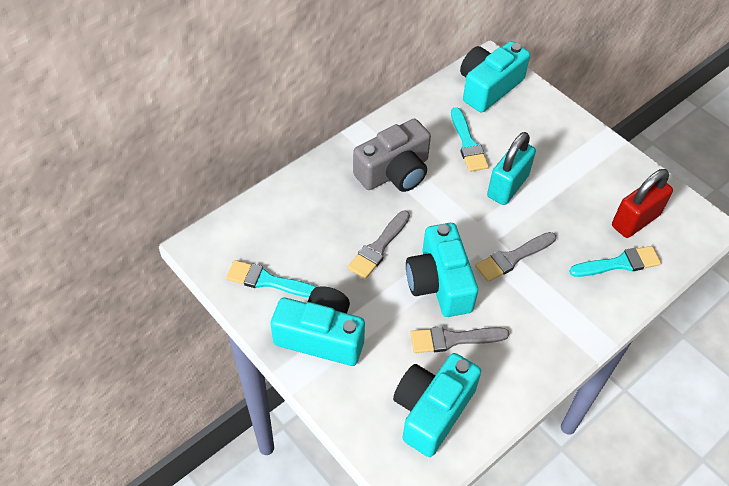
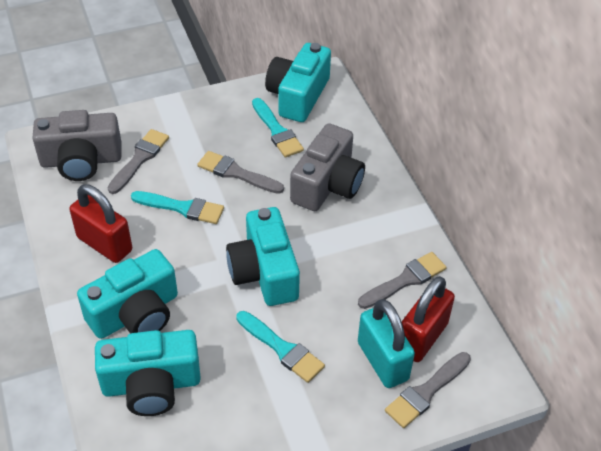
grey brush: [348,211,410,279] [410,327,509,353] [475,232,556,282] = 3 -> [108,129,169,194] [197,151,284,194] [358,252,447,309] [385,352,471,428] = 4
grey camera: [353,119,431,192] = 1 -> [32,110,122,181] [290,123,365,211] = 2
red padlock: [612,169,673,238] = 1 -> [69,184,132,263] [402,276,455,362] = 2

